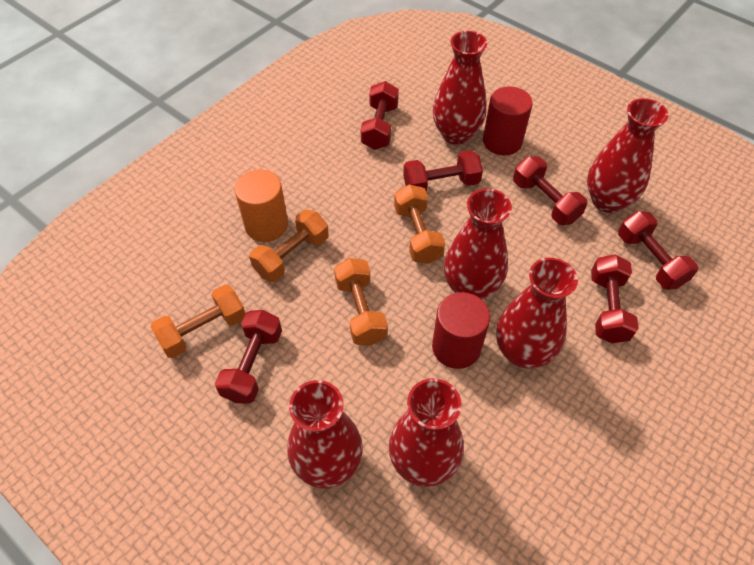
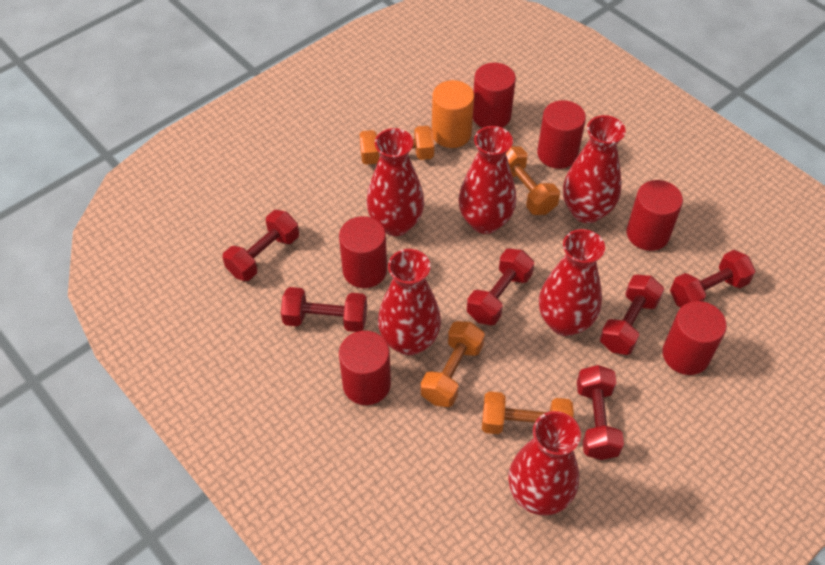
red cylinder: [432,292,490,369] [483,86,533,155] = 2 -> [339,216,387,288] [339,331,391,405] [473,63,516,128] [537,100,586,169] [626,180,683,251] [663,301,727,375] = 6

